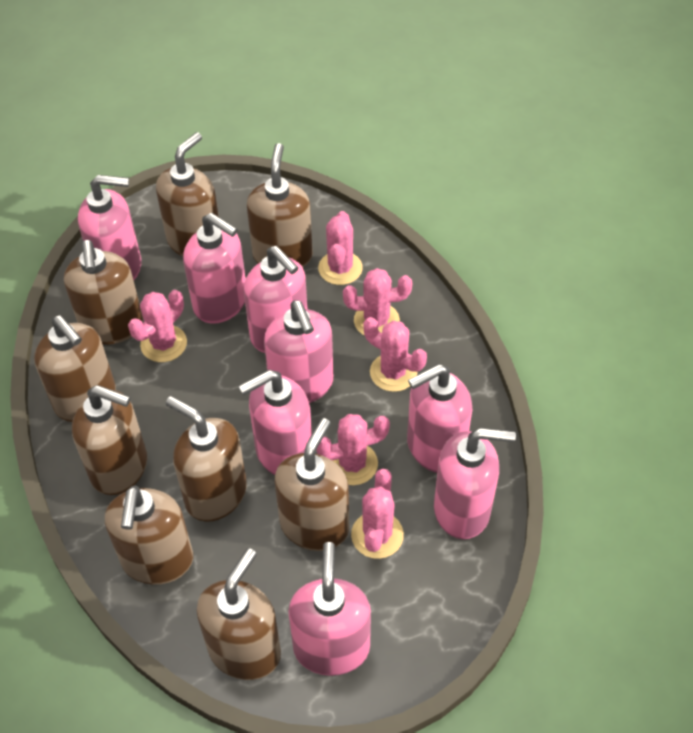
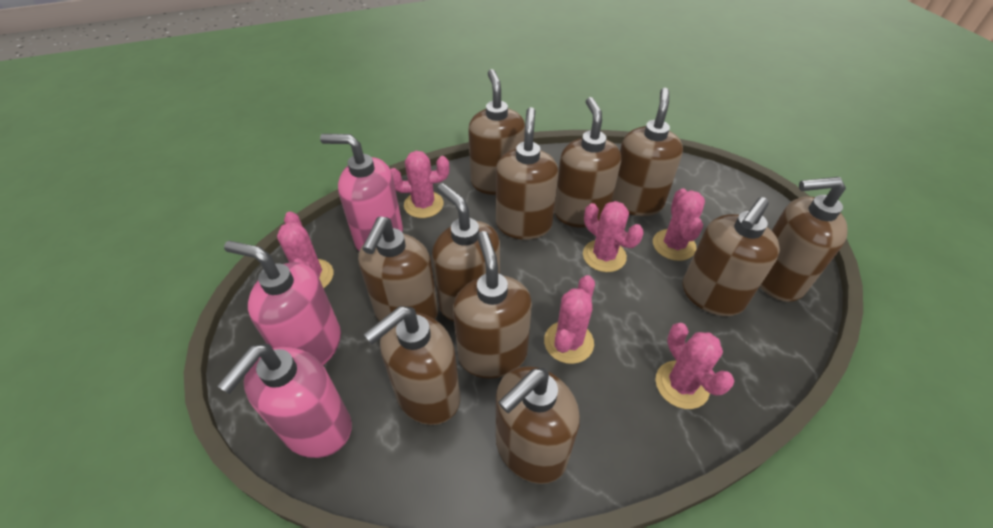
brown soap dispenser: [34,315,116,422] [64,240,143,345] [72,385,147,495] [105,485,193,585] [156,132,219,257] [166,396,247,522] [197,548,281,680] [247,143,313,267] [275,418,349,551] = 9 -> [358,217,438,321] [363,306,460,425] [432,183,500,322] [453,231,532,379] [468,69,525,195] [496,107,559,240] [496,366,580,484] [554,97,621,228] [612,88,683,216] [683,197,780,316] [760,177,848,302] = 11
pink soap dispenser: [78,175,141,280] [183,213,246,324] [238,370,312,475] [244,246,308,353] [264,300,333,403] [288,542,371,676] [407,364,472,473] [434,428,516,539] = 8 -> [217,344,352,458] [224,241,341,365] [320,134,403,251] = 3

